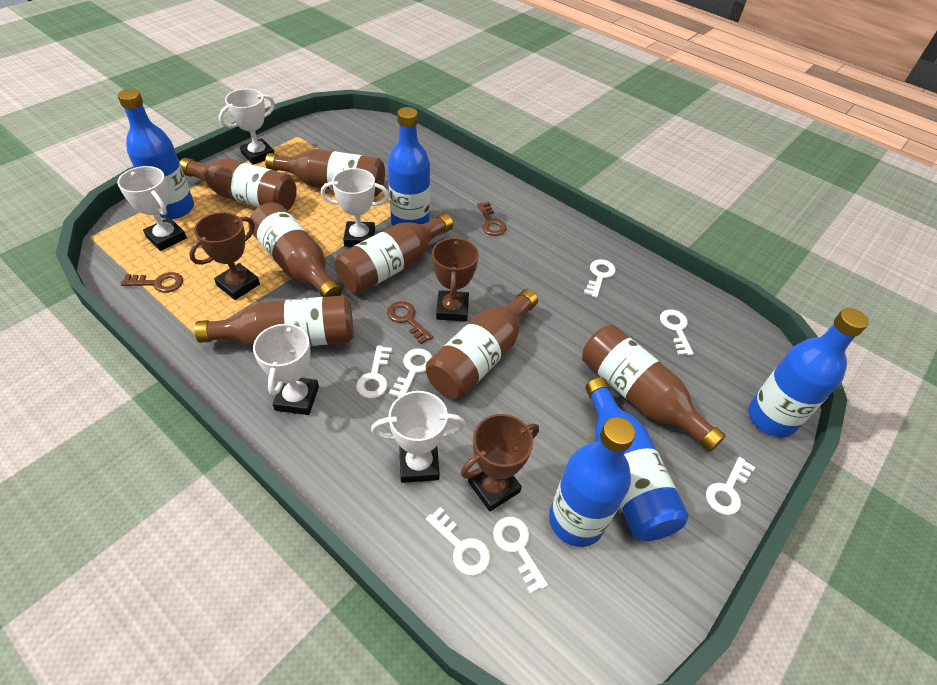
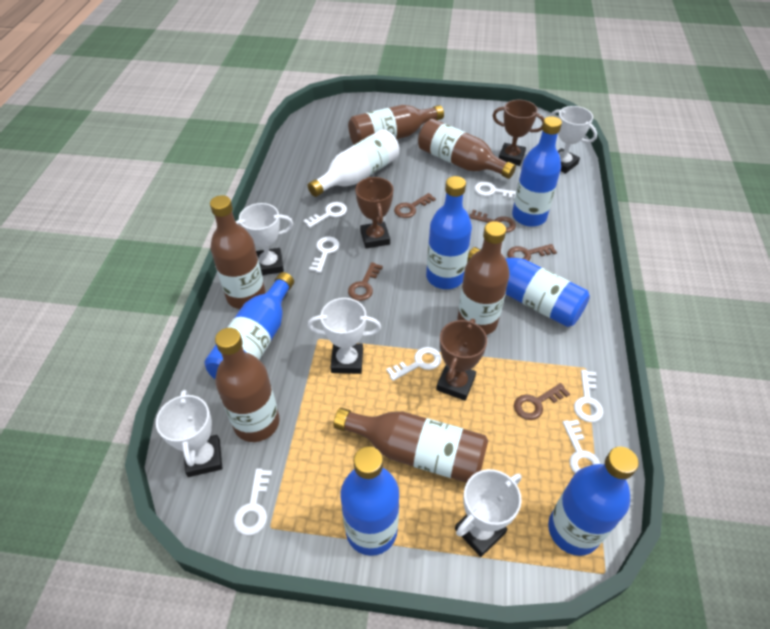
blue bottle: [118,89,194,219] [388,107,430,226] [549,417,635,547] [586,377,689,541] [748,308,869,437] = 5 -> [204,272,294,379] [340,446,399,556] [426,176,472,289] [467,247,590,327] [512,116,562,227] [548,447,639,556] = 6
brown bottle: [180,158,297,211] [194,295,353,347] [248,202,342,297] [265,149,385,197] [334,213,453,294] [426,289,538,399] [582,325,726,452] = 7 -> [210,195,266,309] [215,328,280,442] [333,408,488,483] [348,105,444,144] [418,119,516,179] [457,221,510,335] = 6
brown key: [121,272,183,293] [387,301,433,344] [477,202,507,236] = 3 -> [348,262,383,301] [394,193,436,218] [469,210,516,233] [507,244,557,261] [514,383,570,420] = 5
white bottle: none = 0 -> [308,129,399,197] = 1

